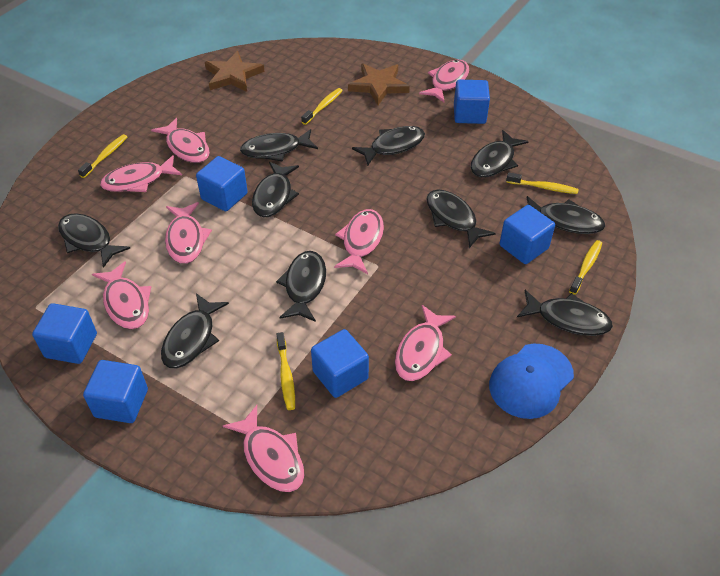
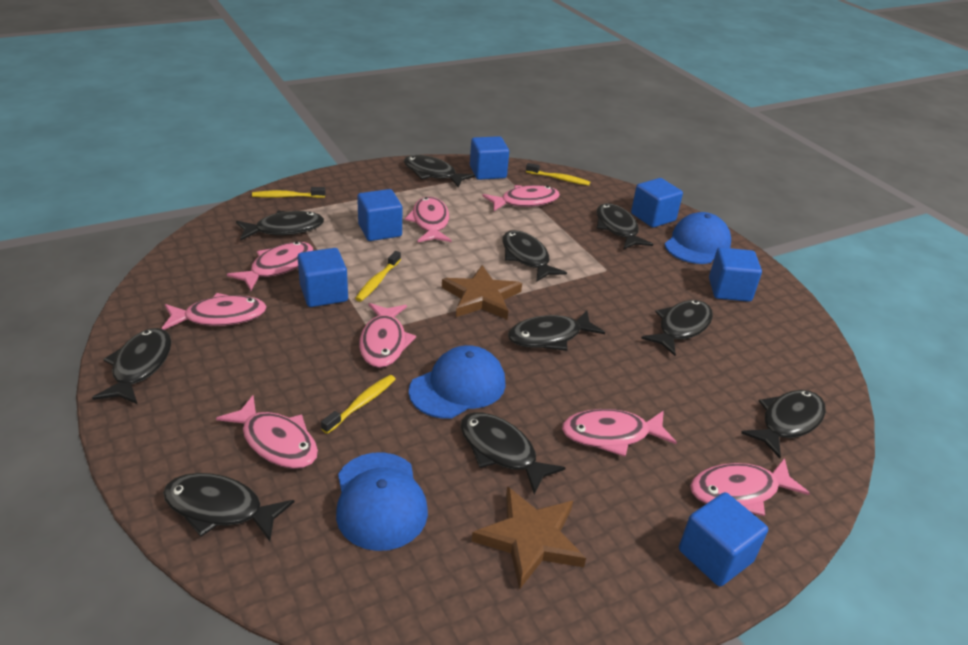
blue cap: [489,344,574,419] = 1 -> [336,452,428,551] [409,345,506,419] [665,212,731,264] = 3
yellow toothbrush: [78,134,127,178] [276,332,295,410] [301,88,343,125] [506,172,579,194] [569,240,602,295] = 5 -> [252,187,325,198] [321,375,396,434] [355,251,401,302] [526,163,590,186] = 4

